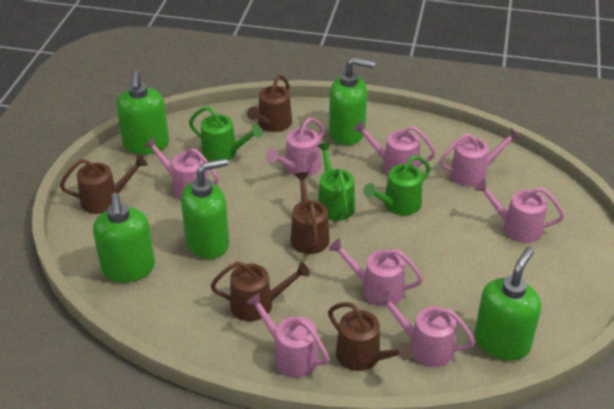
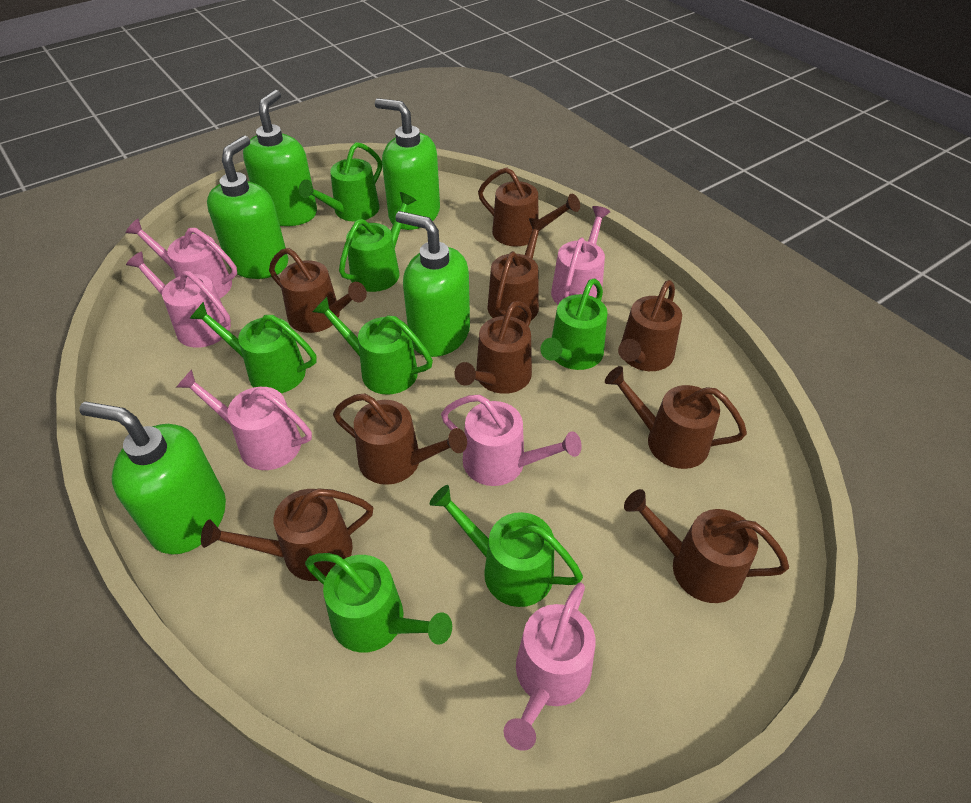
brown watering can: [60,155,147,214] [211,262,310,321] [247,75,292,132] [291,172,330,254] [328,302,412,371] = 5 -> [201,488,373,581] [269,248,367,333] [333,393,467,485] [454,301,532,394] [478,167,580,246] [487,218,547,322] [605,366,747,469] [618,280,682,371] [624,489,789,603] = 9
green watering can: [189,106,262,161] [317,143,355,221] [363,155,430,216] = 3 -> [189,302,316,393] [299,142,382,222] [305,553,452,653] [312,297,433,395] [339,192,416,292] [430,485,583,607] [540,278,608,370] = 7
pink watering can: [144,137,219,200] [246,293,330,378] [266,118,324,176] [329,239,423,307] [353,121,436,175] [377,291,475,367] [440,128,520,187] [475,179,564,243] = 8 -> [125,219,237,298] [126,252,231,348] [176,369,312,470] [441,395,582,486] [504,582,595,751] [551,206,611,304] = 6

